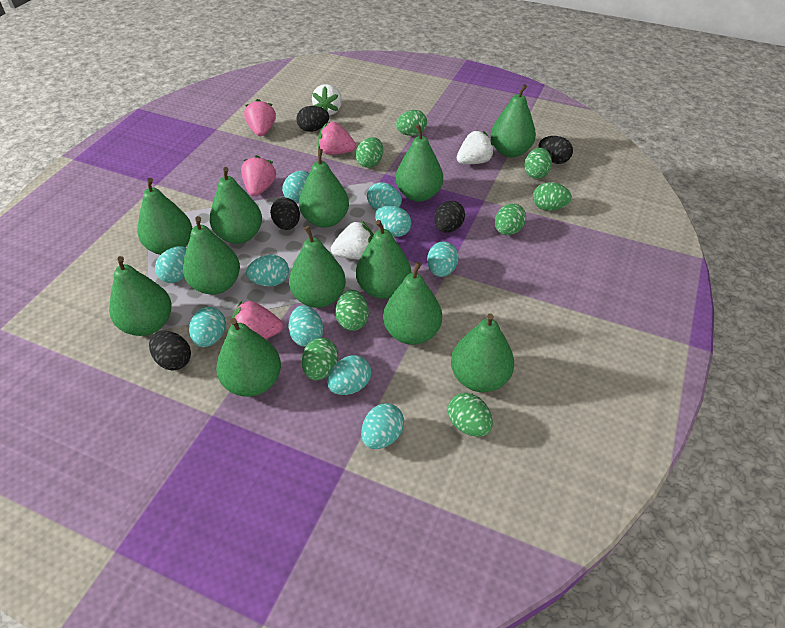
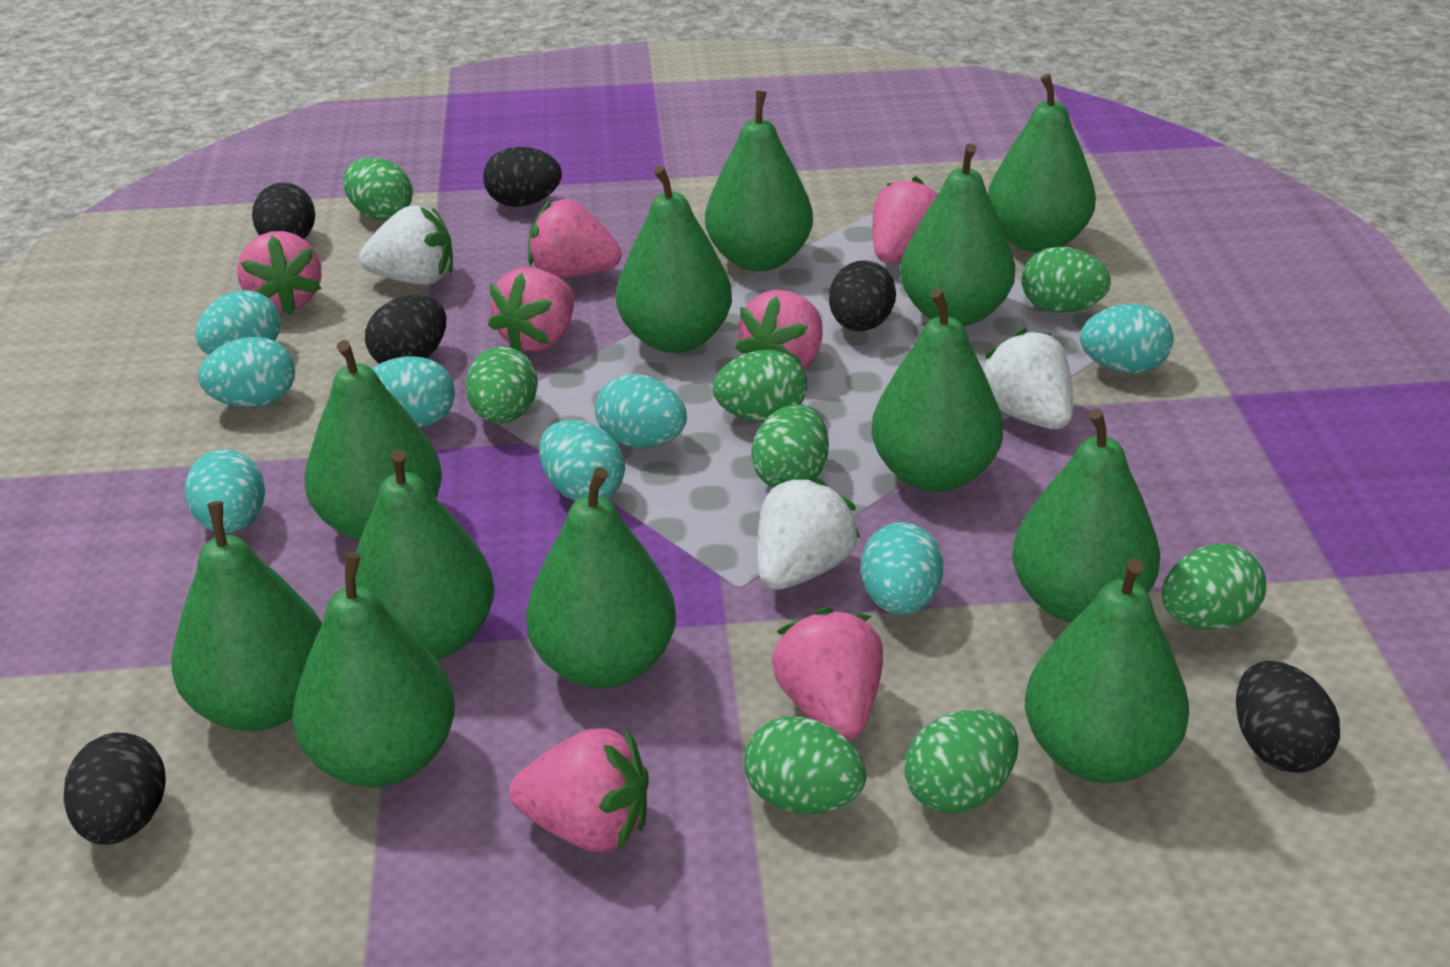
black egg: [149,331,191,371] [270,197,300,230] [296,106,329,132] [434,201,465,233] [539,136,573,164] = 5 -> [64,733,166,845] [252,182,315,239] [365,295,446,364] [483,147,562,207] [829,261,896,331] [1236,661,1340,773] = 6
pink strawberry: [231,301,283,339] [241,155,276,196] [244,99,276,136] [318,122,356,155] = 4 -> [237,231,322,315] [488,267,574,352] [509,728,649,852] [528,199,622,278] [735,290,822,369] [772,607,883,740] [872,176,938,263] = 7
turquoise egg: [155,246,187,283] [189,307,226,347] [246,255,289,286] [282,171,310,203] [289,305,323,347] [327,355,371,395] [361,403,404,449] [367,182,402,210] [375,205,412,237] [427,241,459,277] = 10 -> [184,449,265,533] [195,290,281,355] [198,337,295,408] [372,356,455,428] [539,420,625,501] [595,374,687,448] [861,522,943,615] [1080,304,1174,374] = 8

